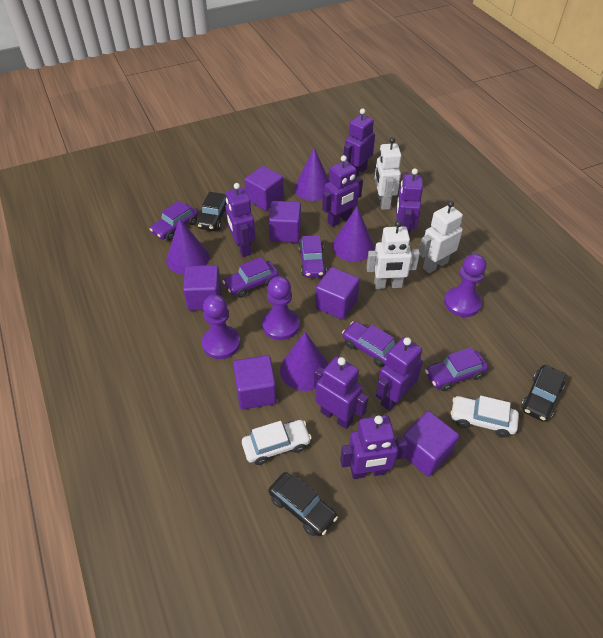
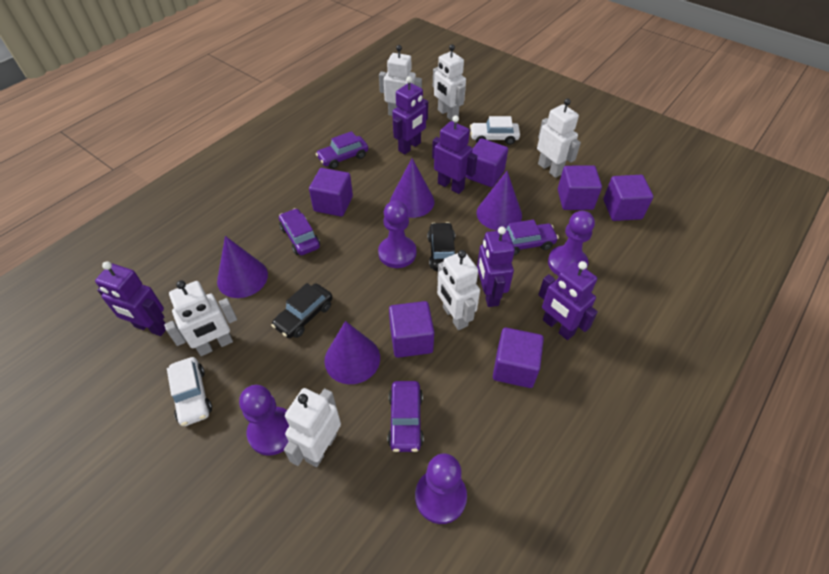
black car: [197,192,227,231] [268,472,338,536] [521,365,566,422] = 3 -> [271,283,333,338] [427,222,455,271] = 2
purple car: [149,201,198,240] [223,257,279,298] [299,235,327,278] [342,321,395,367] [425,347,488,391] = 5 -> [279,208,320,255] [316,131,368,169] [388,381,424,452] [506,220,559,255] = 4
purple pawn: [202,295,240,359] [262,276,300,340] [444,254,486,317] = 3 -> [239,385,289,456] [378,200,416,268] [415,453,467,524] [548,211,595,276] = 4
purple robot: [226,183,256,257] [314,356,369,429] [322,155,363,227] [340,415,408,479] [344,109,375,178] [376,337,423,411] [396,168,423,238] = 7 -> [95,261,166,336] [392,76,428,154] [432,115,477,194] [477,226,515,307] [538,261,598,340] = 5
white robot: [366,220,420,289] [375,137,401,210] [419,201,463,273] = 3 -> [164,280,237,356] [284,388,341,467] [379,45,422,116] [433,44,466,121] [437,250,480,330] [537,99,581,178] = 6

